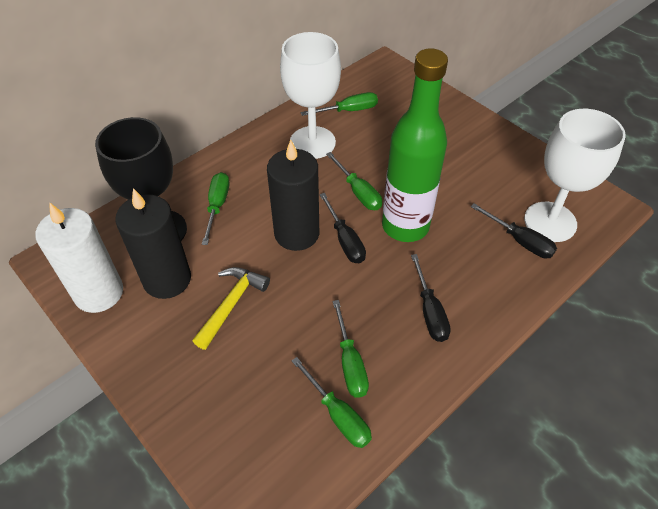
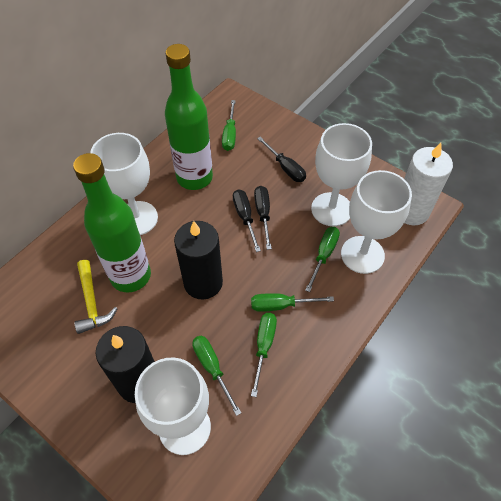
black goblet: [95,117,187,241] = 1 -> none = 0
green bottle: [382,48,448,242] = 1 -> [73,153,151,292] [165,44,213,190] = 2
white goblet: [280,32,341,159] [524,109,626,242] = 2 -> [90,133,158,235] [135,357,211,455] [311,123,372,226] [341,170,412,274] = 4

